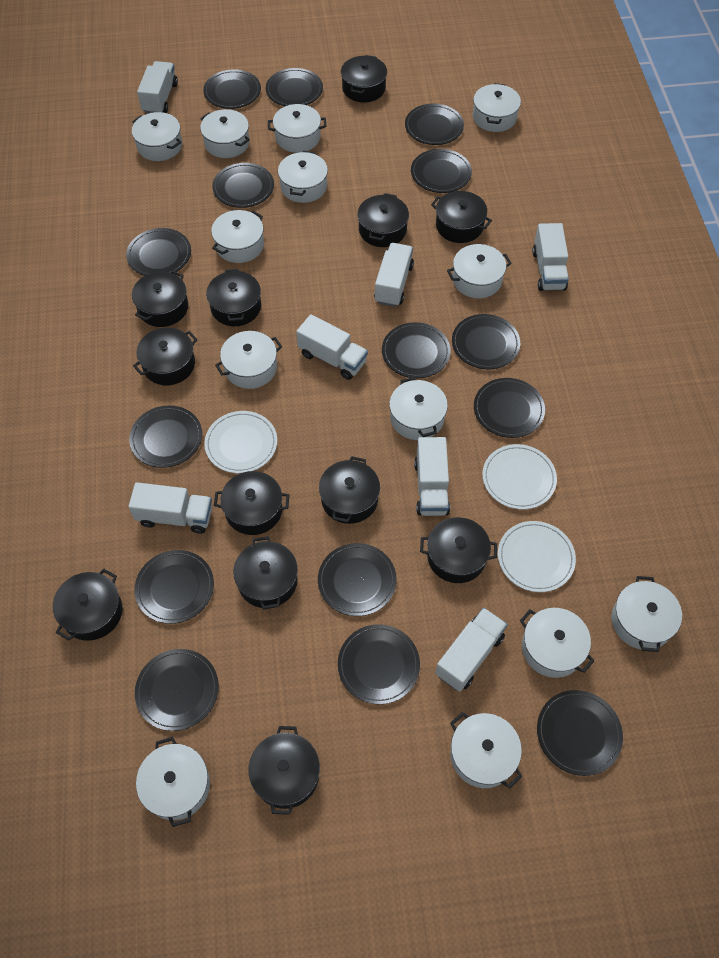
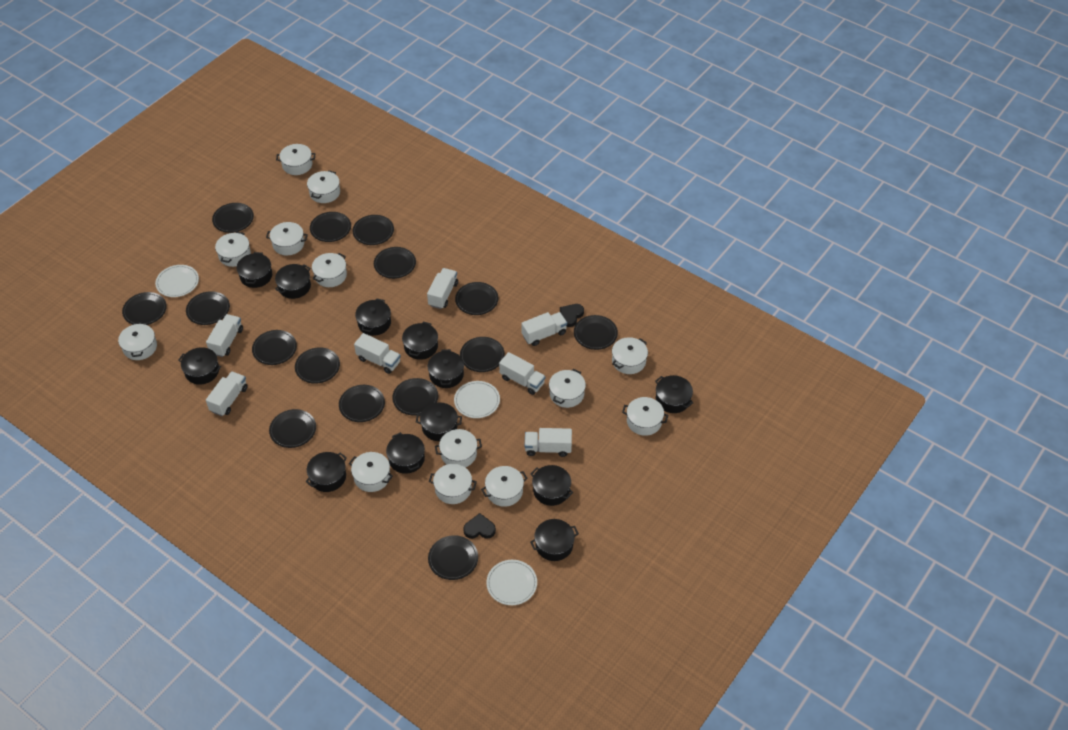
black heart: none = 0 -> [463,513,496,539] [560,304,584,327] = 2

